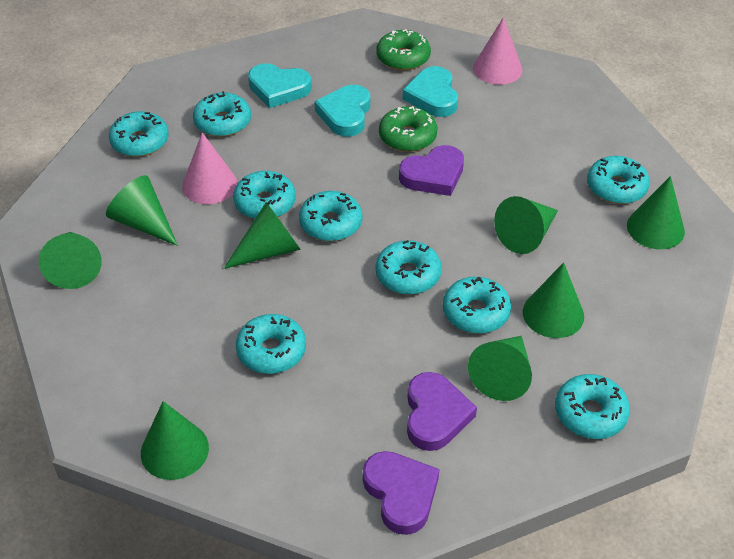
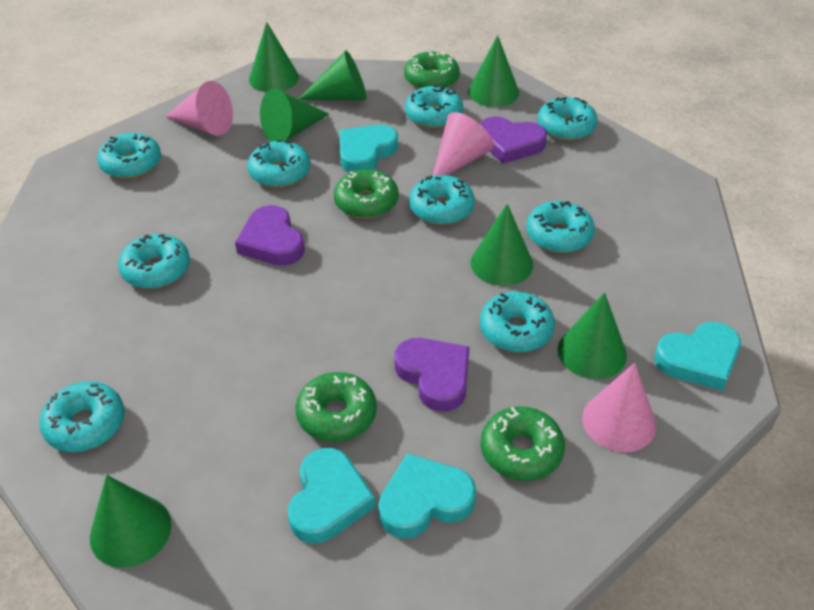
green cone: [39,232,102,289] [106,175,178,246] [141,401,209,480] [224,202,301,269] [468,336,532,401] [494,196,558,254] [523,262,584,338] [627,176,685,249] = 8 -> [90,475,172,568] [249,22,299,92] [260,88,329,142] [298,50,366,100] [468,35,519,107] [471,204,533,286] [558,292,627,379] = 7
green donut: [377,29,431,70] [379,106,437,152] = 2 -> [295,372,377,442] [334,169,398,219] [404,51,460,89] [481,406,565,481] = 4
pink cone: [182,133,237,204] [473,17,523,85] = 2 -> [165,81,233,136] [433,112,494,176] [582,363,656,452] = 3
turquoise heart: [248,63,311,108] [315,85,370,137] [403,66,458,117] = 3 -> [288,448,375,544] [340,125,398,173] [378,454,476,539] [655,322,741,391] = 4

